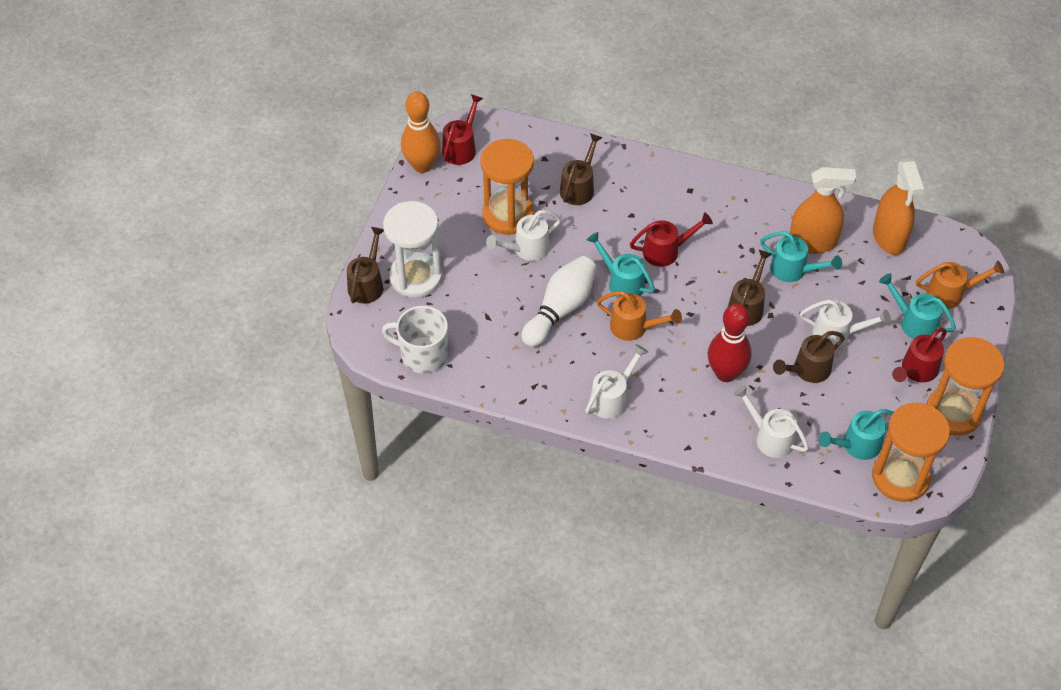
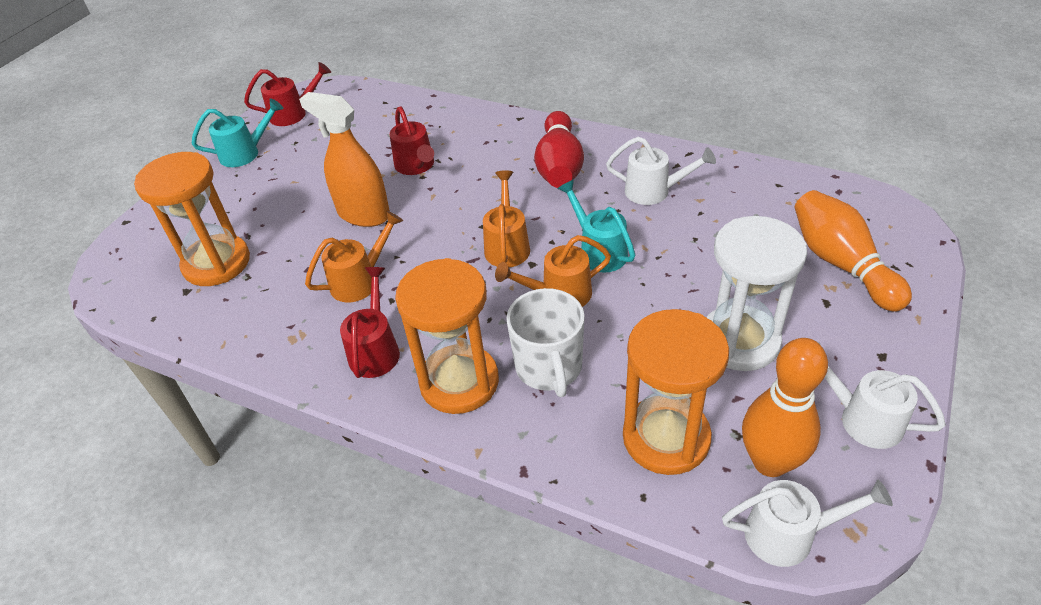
brown watering can: [347,227,384,304] [560,133,603,205] [728,250,772,326] [773,331,845,383] = 4 -> none = 0
orange bowling pin: [401,91,441,173] = 1 -> [742,338,828,477] [794,190,912,312] = 2
orange spray bottle: [790,167,856,254] [873,160,924,255] = 2 -> [299,92,390,227] = 1
orange watering can: [597,291,682,341] [916,260,1005,309] = 2 -> [305,211,403,302] [483,170,530,267] [495,235,611,307] = 3
turquoise watering can: [587,232,655,298] [760,231,842,282] [818,409,894,460] [879,273,956,339] = 4 -> [192,98,284,167] [557,179,635,273] = 2
white bowling pin: [521,256,597,347] = 1 -> none = 0
white watering can: [486,210,561,261] [585,344,648,419] [733,385,809,458] [800,300,891,347] = 4 -> [606,137,716,205] [722,480,893,567] [818,342,946,449] = 3

